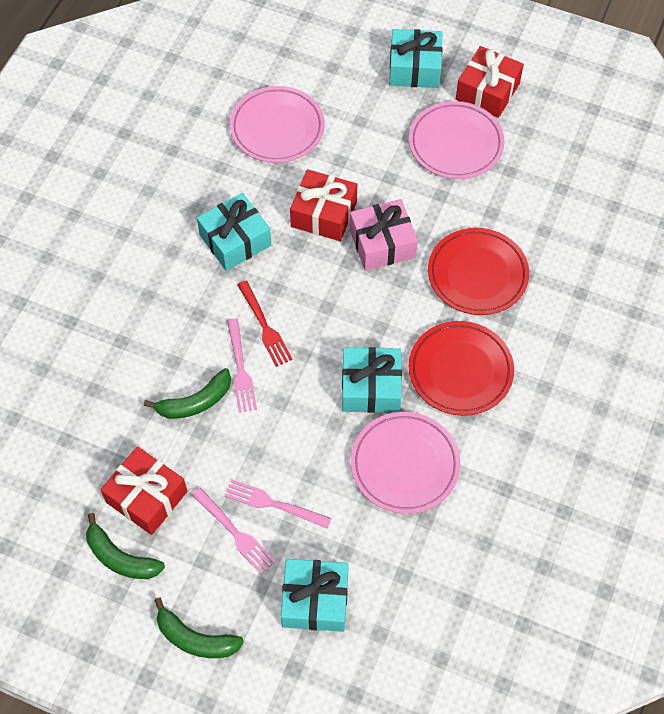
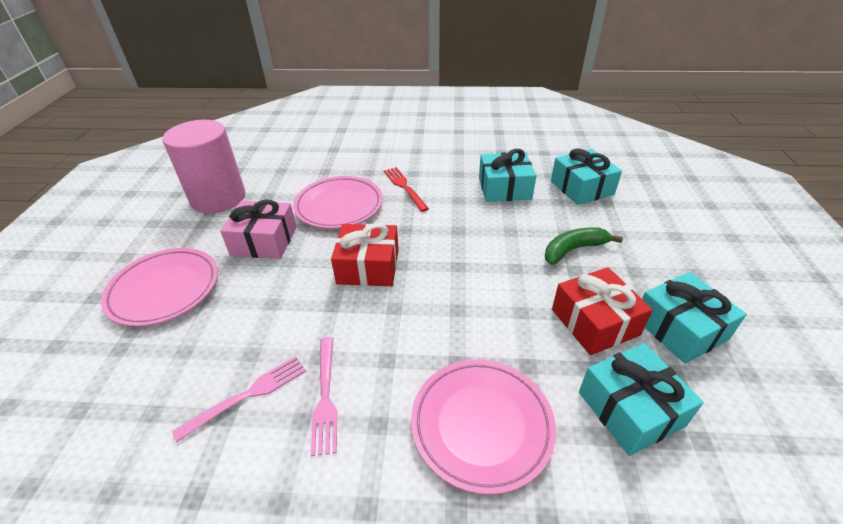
green banana: [86,513,165,579] [144,368,231,419] [154,598,244,658] = 3 -> [545,228,623,265] = 1
pink cylinder: none = 0 -> [163,120,246,214] = 1
pink fork: [192,487,276,574] [224,479,331,529] [227,318,257,412] = 3 -> [172,356,306,442] [311,337,337,456] = 2
red gift: [101,447,187,535] [290,169,357,241] [456,46,524,118] = 3 -> [331,223,399,286] [552,267,653,355] = 2
red plate: [409,321,514,416] [428,228,529,315] = 2 -> none = 0

